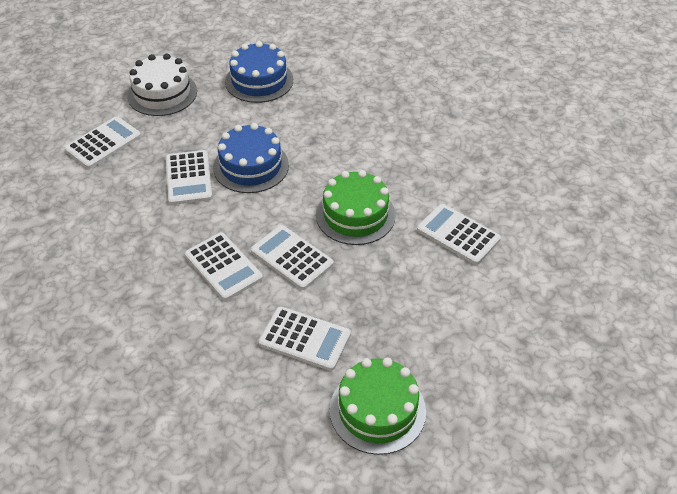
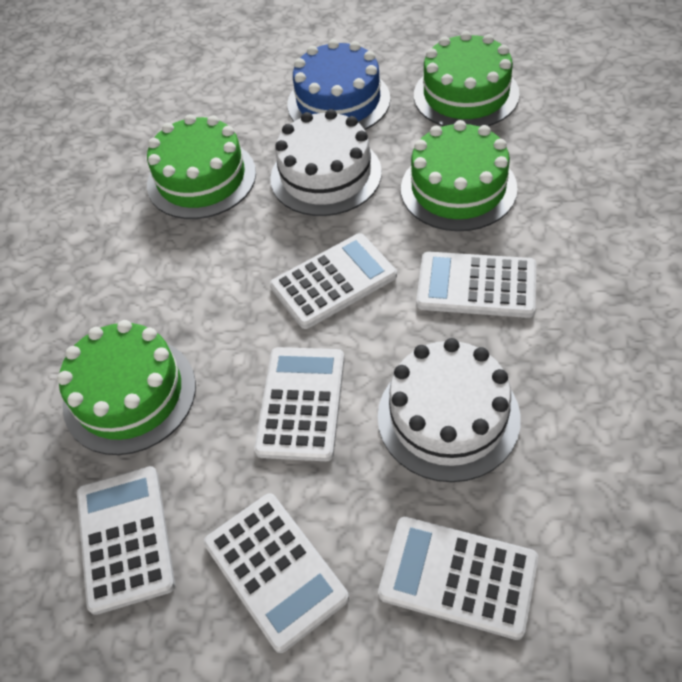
blue cake: [213,123,289,193] [225,41,293,103] = 2 -> [287,39,390,130] = 1
green cake: [316,170,396,245] [330,358,426,455] = 2 -> [57,320,196,455] [147,114,256,219] [401,120,518,231] [414,31,520,126] = 4
white cake: [127,54,197,116] = 1 -> [270,109,382,216] [378,338,521,482] = 2

